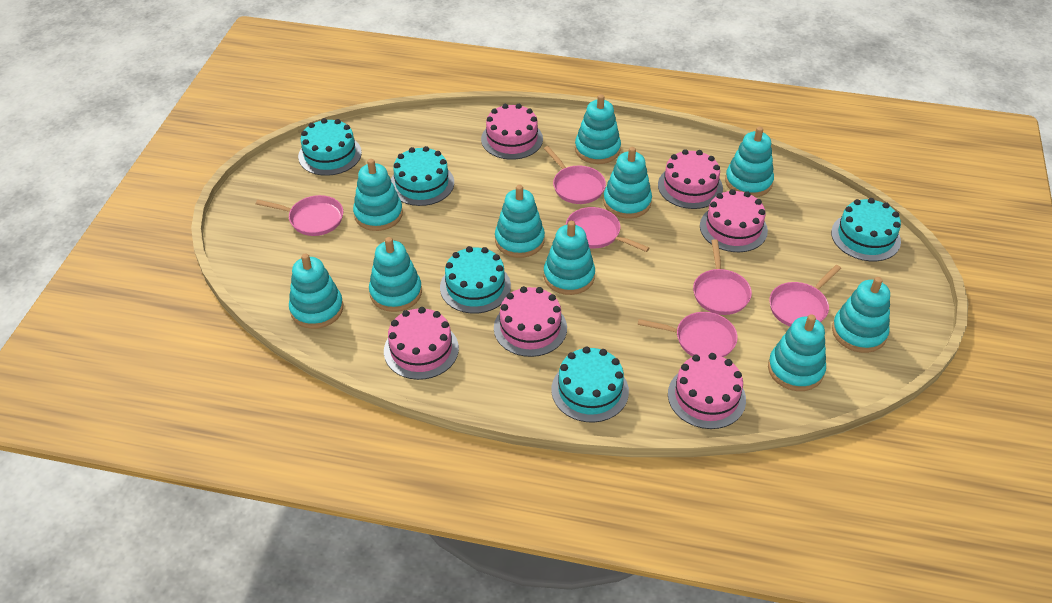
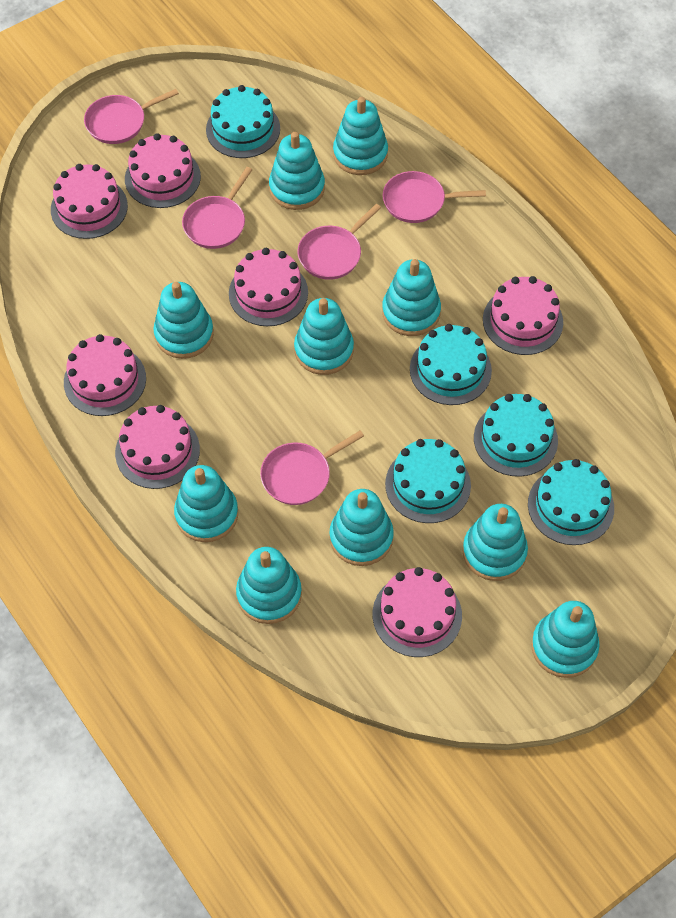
pink cake: [384,307,459,380] [481,104,543,160] [494,286,567,357] [658,149,723,209] [668,353,746,429] [700,189,768,252] = 6 -> [51,164,128,239] [64,334,146,416] [115,405,200,489] [125,133,201,208] [229,248,308,326] [373,567,462,657] [483,276,563,355] = 7
pink pan: [256,195,343,236] [544,146,606,204] [566,207,649,252] [638,312,738,357] [693,239,752,315] [769,265,841,326] = 6 -> [84,89,179,144] [182,167,252,249] [260,431,364,505] [298,204,381,280] [383,171,486,223] = 5

